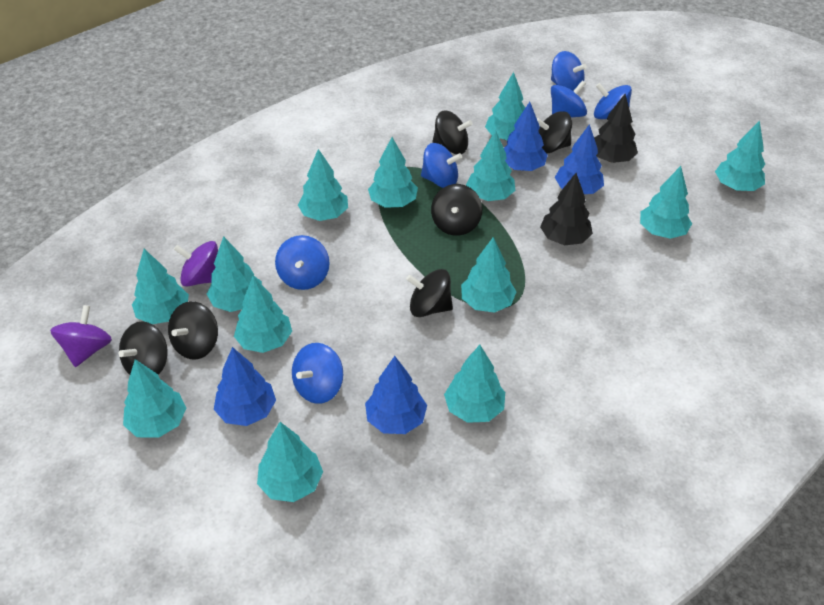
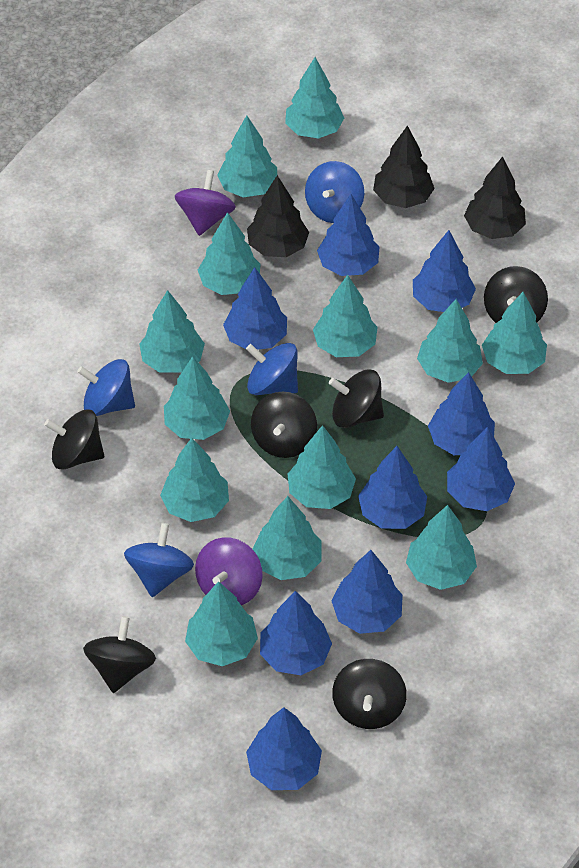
black tree: [540,173,593,245] [594,94,638,163] = 2 -> [247,175,309,257] [373,125,435,208] [464,157,526,239] = 3
blue spinning top: [275,235,330,290] [292,343,343,404] [421,143,462,188] [551,51,587,91] [551,80,587,118] [594,83,632,119] = 6 -> [77,359,135,416] [124,523,194,597] [246,343,298,395] [305,161,364,223] = 4
blue tree: [214,347,276,426] [365,356,427,434] [504,102,548,171] [555,124,604,194] = 4 -> [223,267,287,350] [246,707,322,790] [260,591,332,675] [317,194,380,276] [332,550,403,634] [358,446,427,529] [413,230,476,312] [428,372,495,455] [447,427,515,511] = 9

